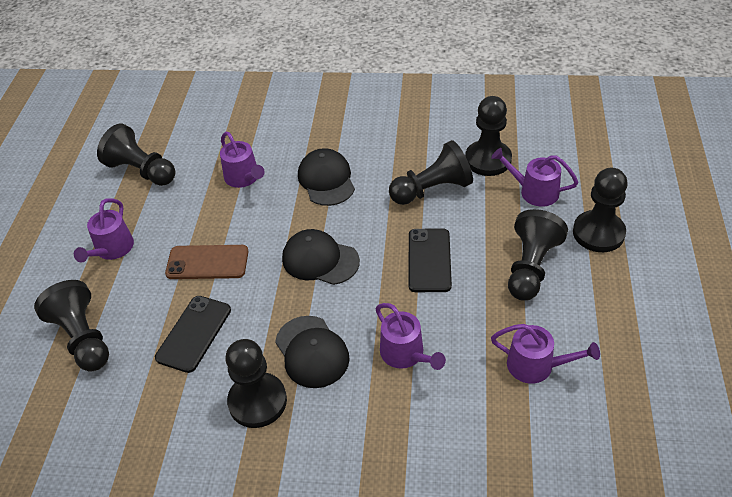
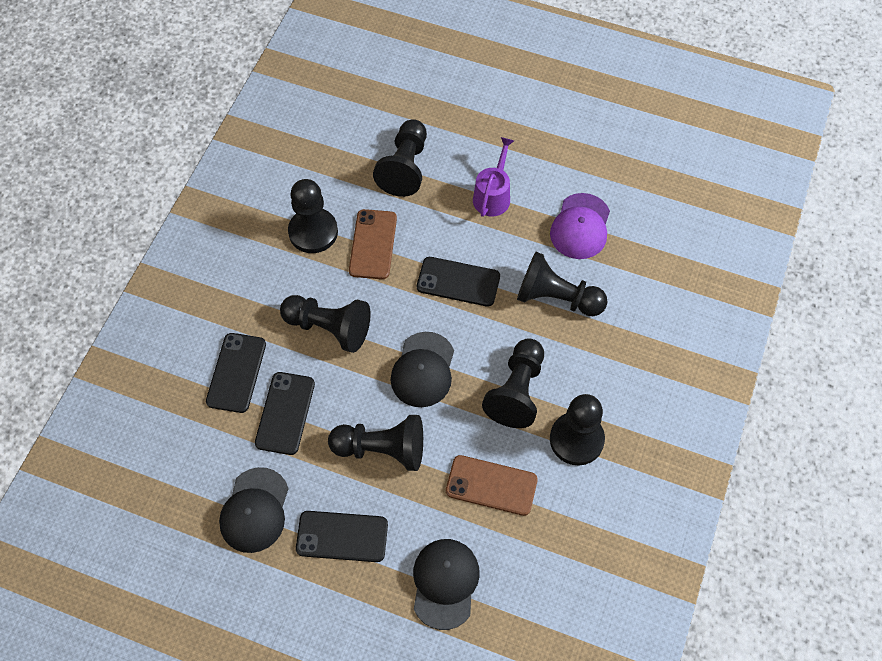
black phone: [155,296,231,373] [409,228,452,292] = 2 -> [206,333,266,413] [255,372,315,455] [296,511,388,562] [417,257,500,307] = 4
brown phone: [165,245,248,279] = 1 -> [349,209,397,279] [446,455,538,516] = 2
purple cap: none = 0 -> [550,193,610,259] = 1
purple watering can: [74,198,134,262] [220,132,265,188] [376,303,446,370] [491,148,578,207] [491,324,600,384] = 5 -> [473,137,514,217] = 1

